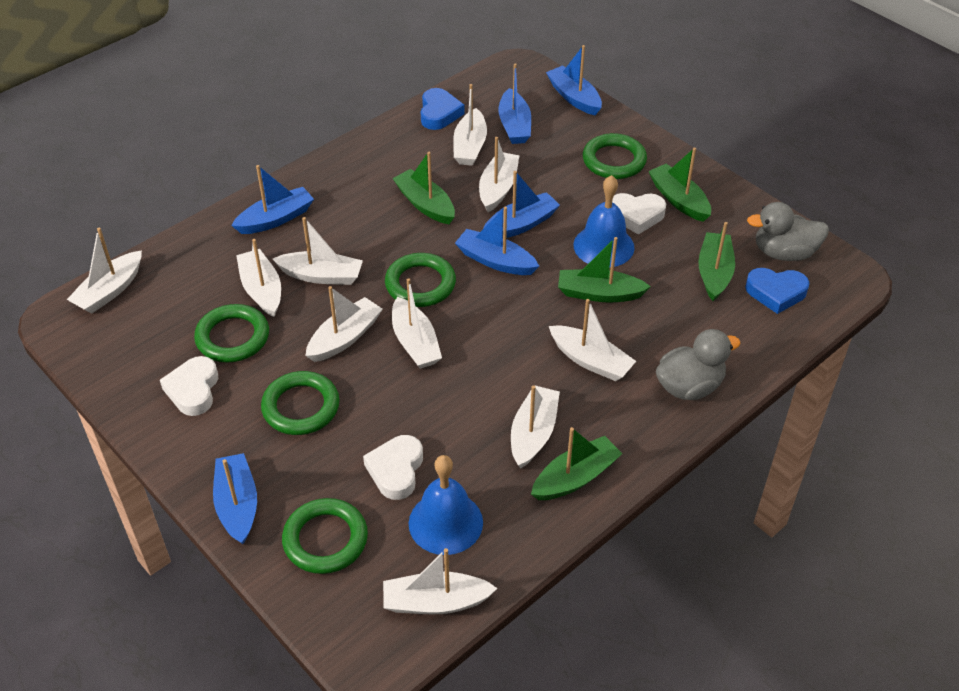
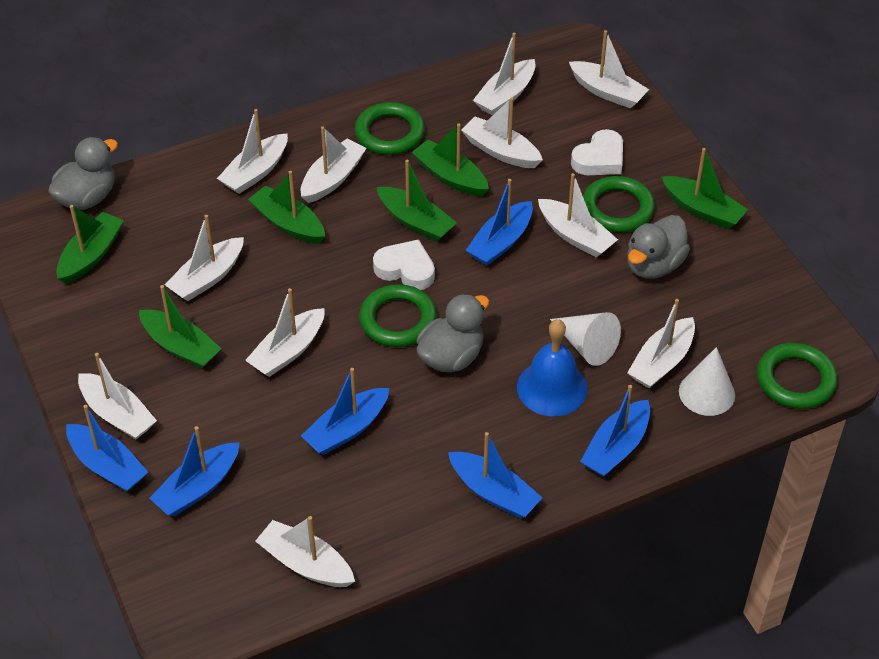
blue bell: [409,455,483,555] [573,175,635,268] = 2 -> [517,319,588,416] = 1
blue heart: [421,88,465,130] [745,268,809,314] = 2 -> none = 0
green boat: [392,152,455,224] [531,427,622,500] [558,237,651,302] [648,148,711,222] [698,222,735,301] = 5 -> [57,205,124,284] [139,285,221,369] [248,171,325,244] [377,159,457,242] [412,123,489,196] [662,148,748,229] = 6
green ring: [194,304,269,363] [261,371,340,435] [282,498,368,574] [385,253,456,307] [583,133,647,179] = 5 -> [355,102,425,155] [359,284,437,347] [583,176,655,233] [757,343,838,409] = 4
grey duck: [656,329,740,400] [747,202,829,261] = 2 -> [48,137,118,210] [417,294,489,372] [627,215,690,279] = 3
white boat: [66,228,142,314] [236,239,281,317] [273,217,363,285] [306,286,383,362] [383,548,498,614] [392,278,442,369] [453,84,487,166] [479,137,520,212] [511,385,560,469] [549,299,636,381] = 10 -> [78,353,157,440] [164,215,244,301] [217,109,288,194] [245,288,325,377] [255,516,355,587] [301,127,367,203] [461,97,543,168] [473,33,536,116] [538,173,618,257] [569,30,649,109] [627,299,695,388] = 11
white cone: none = 0 -> [550,312,621,366] [679,347,735,416] = 2
white heart: [160,356,218,416] [363,435,423,500] [612,193,666,235] = 3 -> [373,239,435,290] [571,129,623,175] = 2

